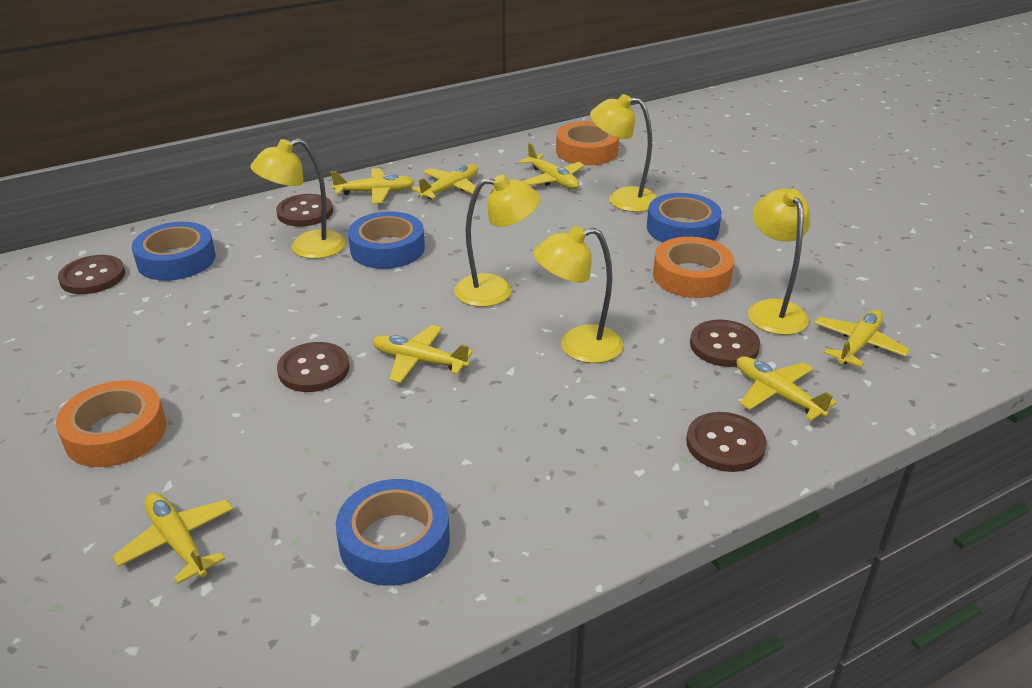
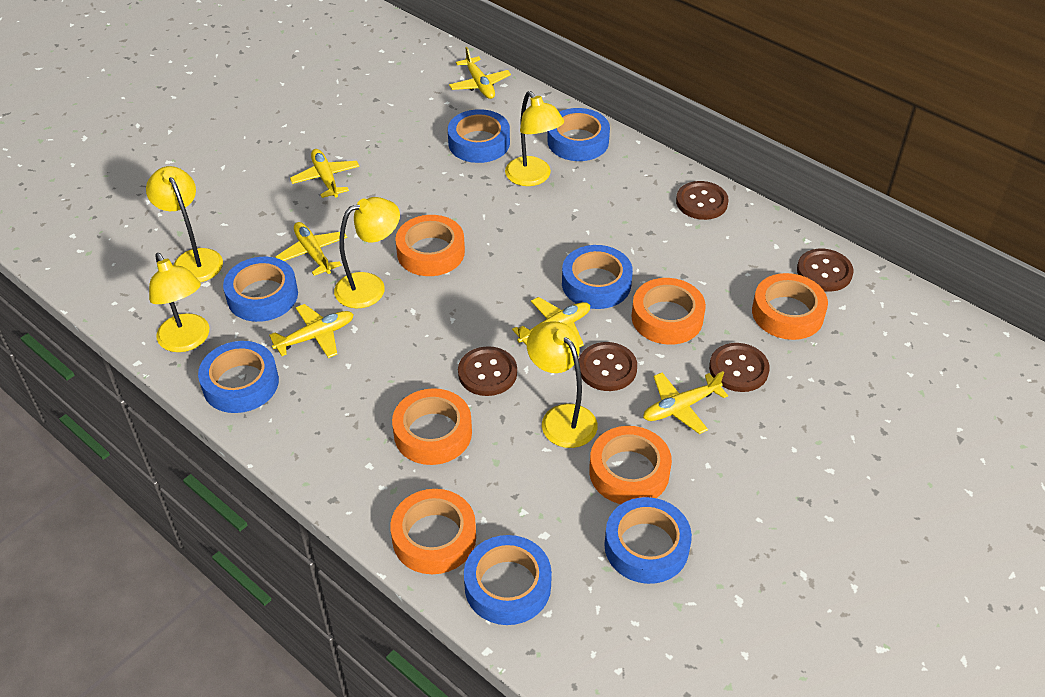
blue tape: [132,222,216,281] [336,479,450,586] [348,211,425,269] [647,193,722,243] = 4 -> [198,341,279,413] [223,257,298,322] [448,109,510,163] [464,535,552,625] [547,108,610,161] [562,245,633,309] [604,497,692,584] = 7
orange tape: [56,380,166,467] [556,121,619,165] [653,237,734,298] = 3 -> [390,489,476,574] [392,388,472,465] [395,215,465,276] [589,426,672,504] [631,278,706,345] [752,273,828,340] = 6
yellow plane: [112,492,234,584] [331,168,415,204] [372,325,473,383] [412,164,481,199] [519,143,585,189] [737,356,837,421] [814,310,910,367] = 7 -> [269,304,354,358] [275,222,347,276] [290,149,359,198] [449,47,511,99] [512,297,590,347] [643,371,728,434] = 6

